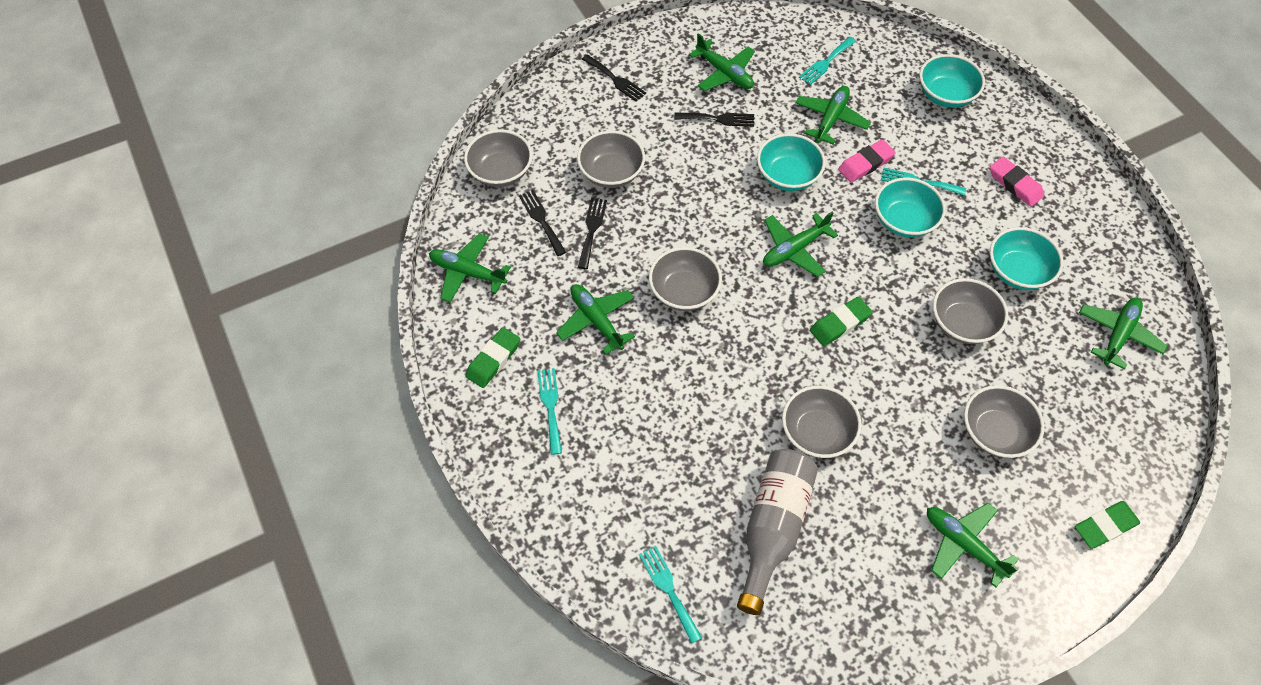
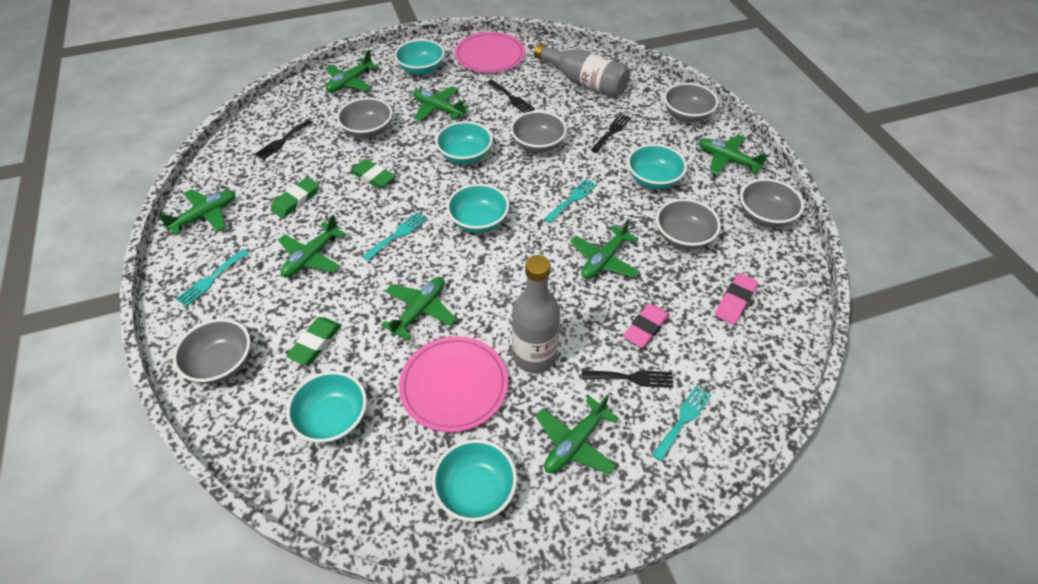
green plane: [429,233,511,302] [556,284,635,355] [689,33,755,91] [763,212,838,277] [795,86,871,144] [927,503,1019,587] [1079,297,1167,370] = 7 -> [159,189,236,235] [278,215,346,277] [325,50,378,93] [381,277,456,340] [413,86,469,121] [536,395,619,475] [570,219,639,279] [699,135,768,175] = 8
grey bottle: [737,449,818,615] = 1 -> [512,255,561,373] [534,43,630,98] = 2
pink plate: none = 0 -> [399,336,508,432] [455,32,525,73] = 2
turquoise bowl: [757,133,825,191] [875,178,946,238] [919,54,985,108] [990,227,1063,290] = 4 -> [286,371,367,443] [394,39,445,76] [432,439,517,522] [435,121,493,164] [447,184,509,233] [627,144,687,189] = 6

